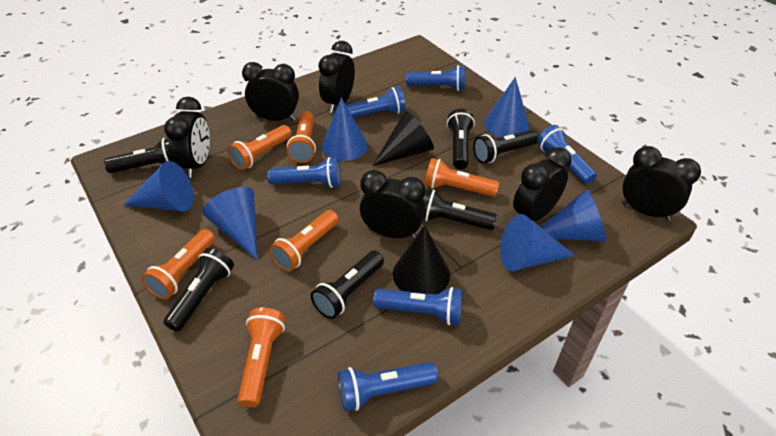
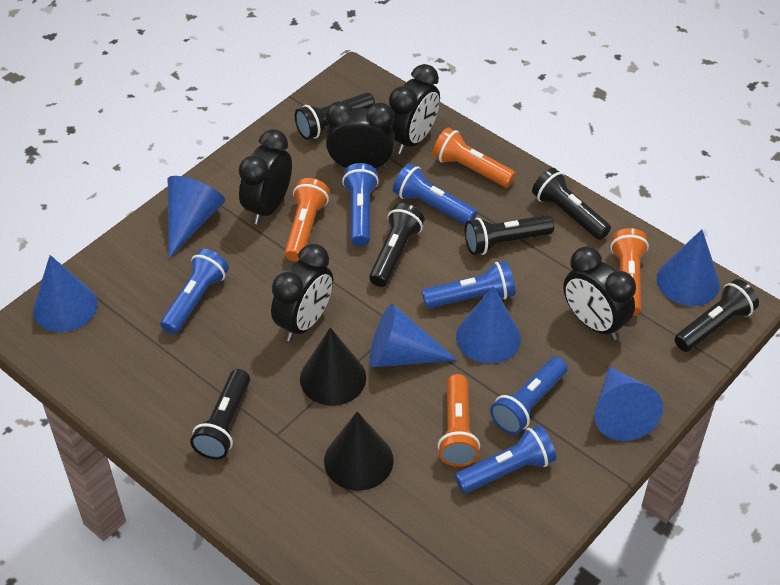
black clock: [164,97,210,178] [242,62,299,121] [318,41,355,113] [360,170,425,239] [513,147,571,221] [622,146,701,221] = 6 -> [238,129,292,224] [271,244,333,341] [326,101,395,169] [389,64,440,154] [563,247,636,340] = 5
orange flashlight: [142,229,215,300] [227,125,292,170] [238,308,285,408] [269,210,339,272] [287,112,316,163] [424,158,499,197] = 6 -> [284,178,329,262] [432,128,516,187] [438,374,480,467] [610,228,649,316] = 4

